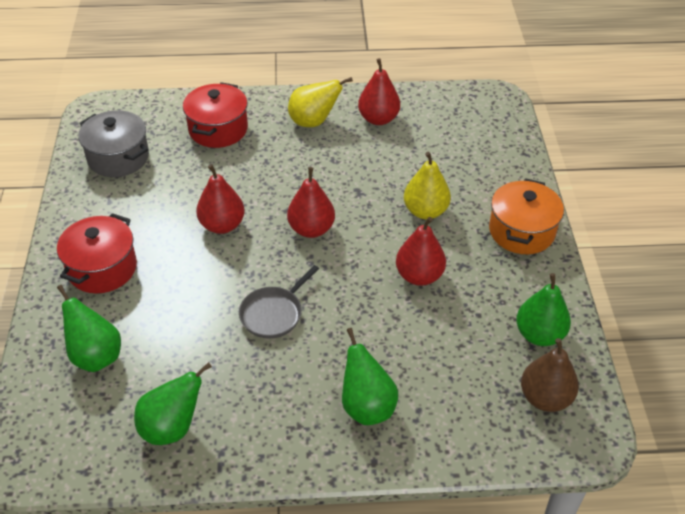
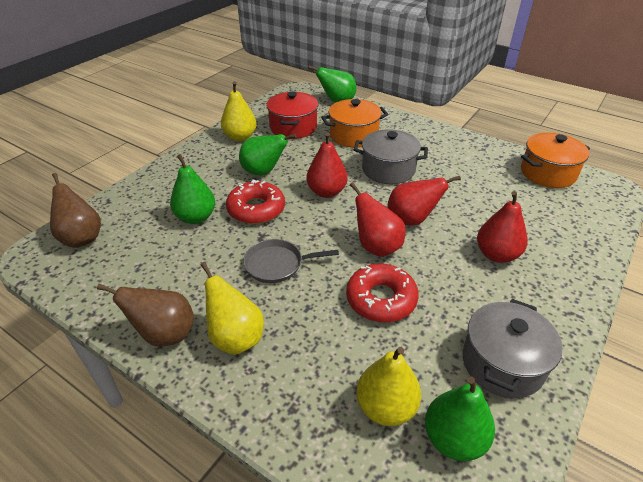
brown pear: [521,338,579,412] = 1 -> [50,173,101,248] [97,284,194,347] = 2
grey pot: [78,110,149,177] = 1 -> [354,129,428,184] [463,299,563,398] = 2
orange pot: [489,178,564,254] = 1 -> [321,99,388,148] [521,133,590,188] = 2
red donut: none = 0 -> [226,179,285,224] [346,264,419,322] = 2
red pot: [57,213,137,293] [183,82,248,148] = 2 -> [267,91,318,139] = 1
yellow pear: [288,77,353,127] [404,152,451,219] = 2 -> [200,262,264,355] [221,81,257,141] [356,347,421,426] = 3

